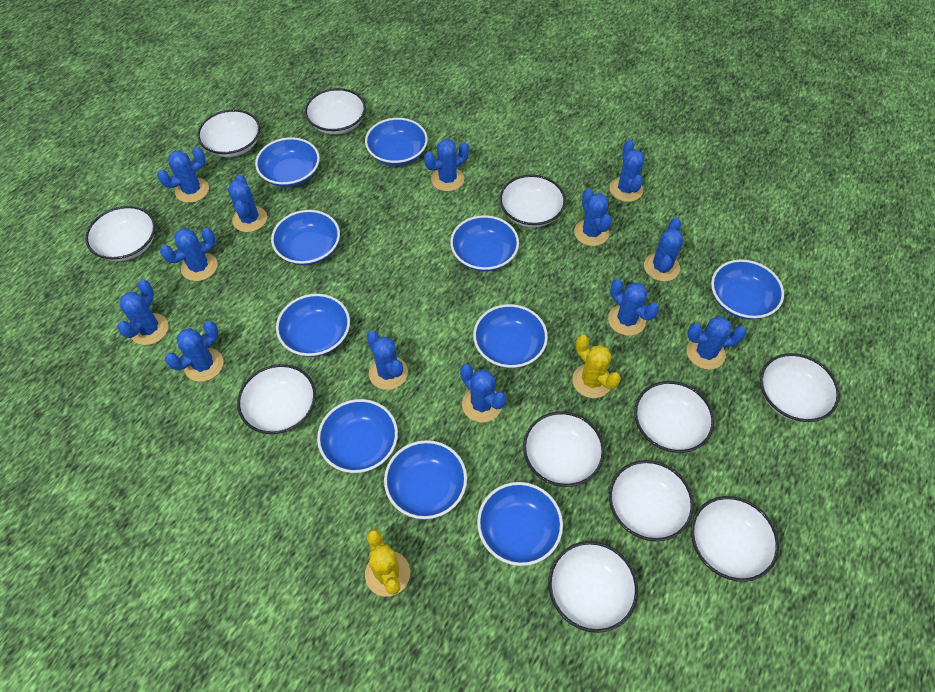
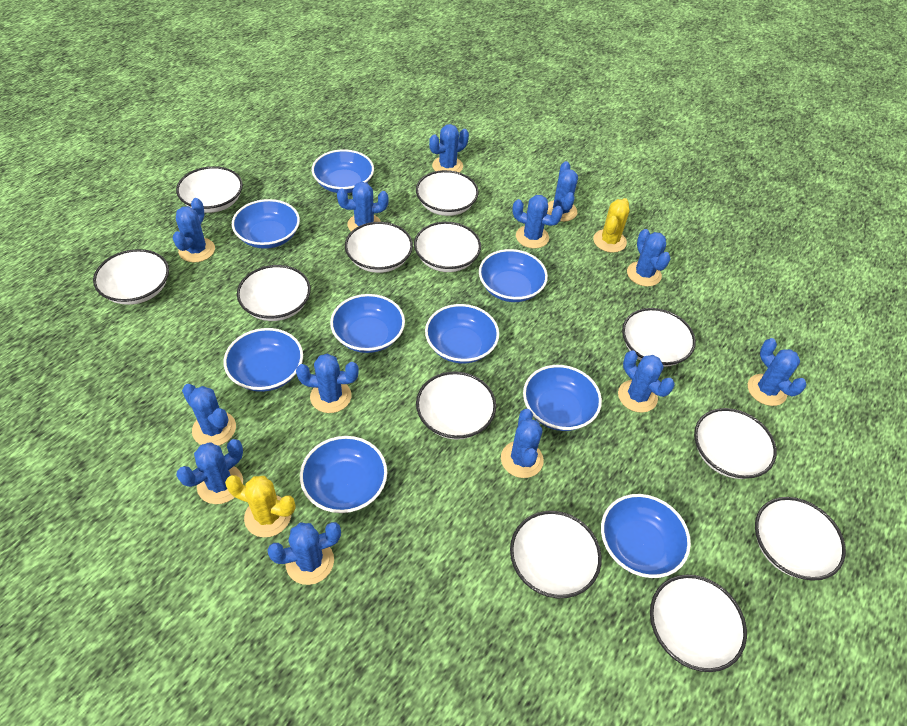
blue bowl: [255,137,320,187] [271,210,340,266] [276,294,350,357] [317,399,398,473] [365,118,428,166] [384,440,467,519] [450,215,519,272] [473,304,548,368] [477,482,563,566] [711,259,784,320] = 10 -> [224,328,303,392] [232,199,300,249] [300,436,387,513] [312,149,374,193] [330,294,405,353] [425,304,499,364] [479,249,548,302] [523,365,602,431] [601,494,691,578] = 9
white bowl: [85,206,156,261] [197,109,260,157] [237,364,316,434] [305,88,366,135] [499,175,566,228] [523,411,605,487] [548,541,638,633] [609,460,694,541] [634,381,714,453] [691,496,779,582] [760,353,840,422] = 11 -> [93,249,169,305] [176,166,243,213] [237,265,311,321] [345,222,413,273] [414,222,481,272] [416,170,479,216] [416,371,496,440] [510,511,602,598] [622,308,696,367] [650,575,747,672] [694,408,777,479] [755,497,846,581] = 12

